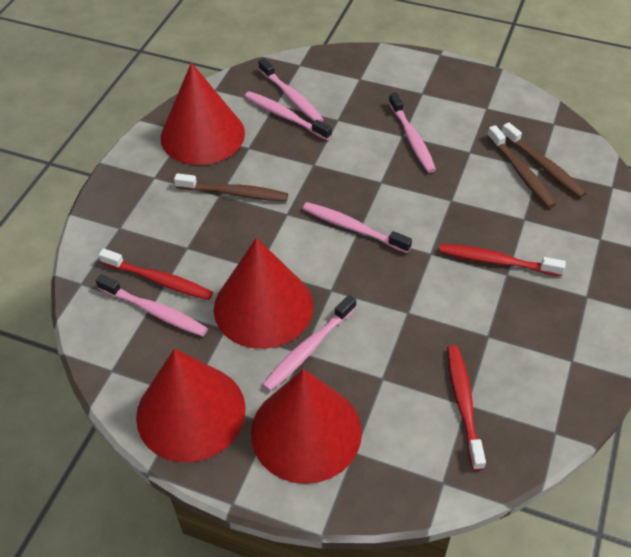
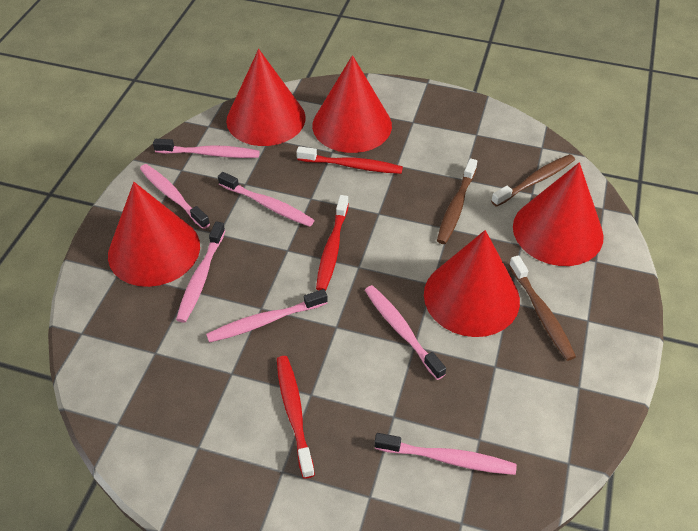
pink toothbrush: [96,274,208,337] [244,91,332,140] [258,58,324,122] [262,295,356,391] [302,202,412,253] [389,92,436,173] = 6 -> [140,164,210,229] [153,139,260,158] [176,221,225,323] [206,289,328,343] [218,172,314,227] [365,285,446,380] [374,433,517,475] = 7
red cone: [136,348,246,462] [161,63,245,165] [214,238,313,349] [251,369,362,484] = 4 -> [108,182,200,287] [226,49,306,146] [312,55,392,153] [424,230,520,337] [513,162,604,266] = 5

